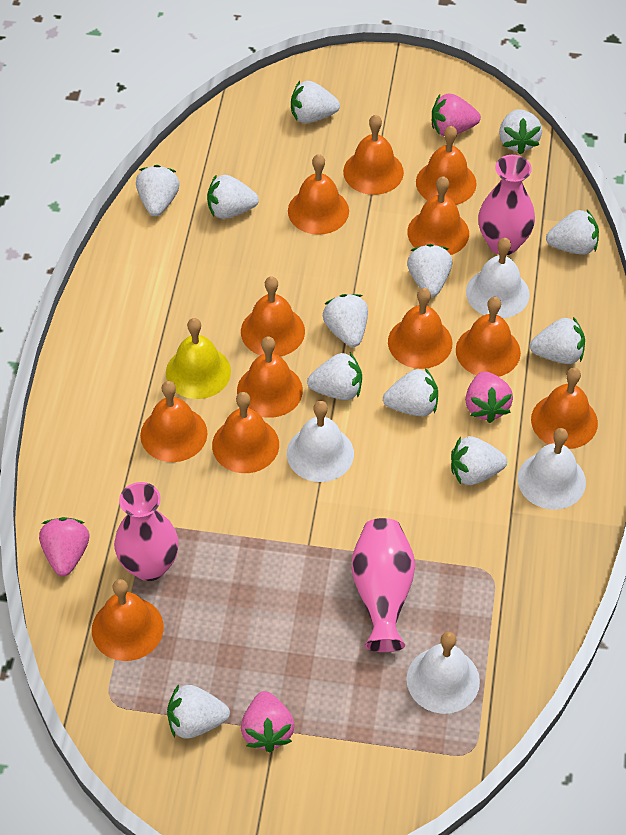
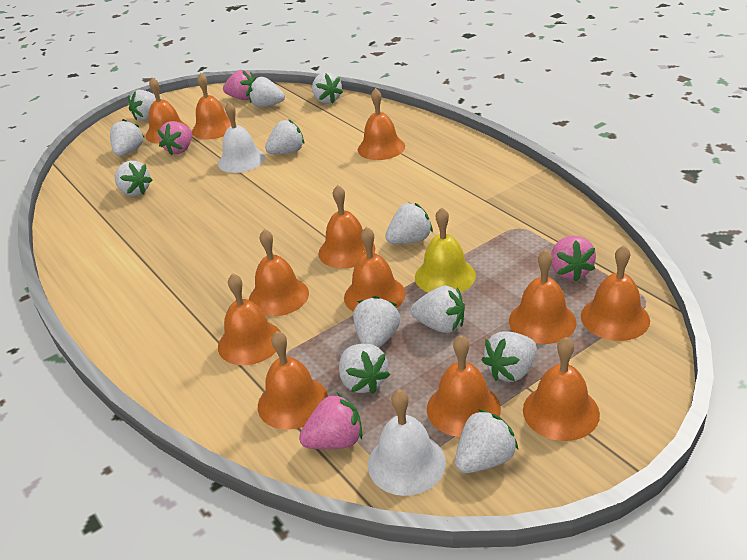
pink vase: [114,482,179,581] [351,518,415,652] [478,155,535,255] = 3 -> none = 0
white bell: [287,401,354,482] [406,632,480,714] [466,238,530,318] [518,428,586,510] = 4 -> [218,102,265,173] [368,389,446,496] = 2

